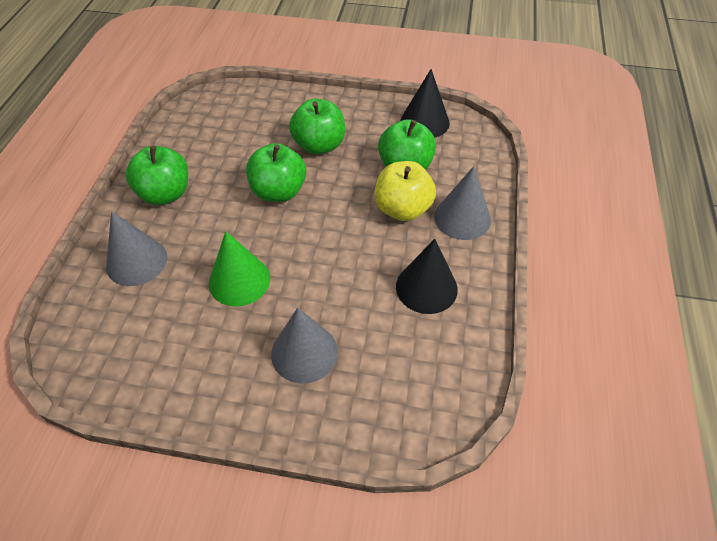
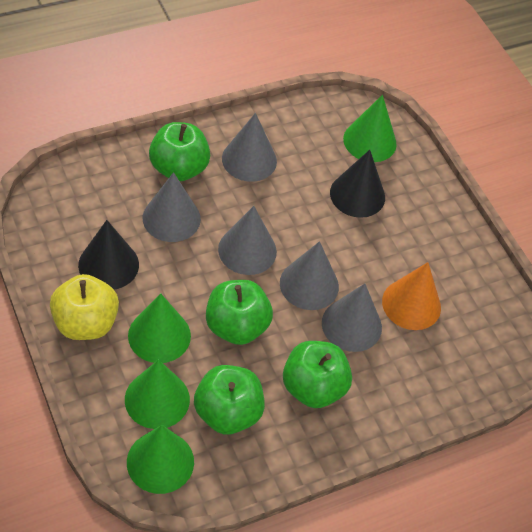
green cone: [209,231,270,306] = 1 -> [125,359,190,429] [127,425,194,494] [128,293,191,363] [343,95,397,162] = 4
grey cone: [106,211,167,286] [271,308,338,384] [434,166,491,240] = 3 -> [143,172,201,242] [218,206,277,275] [222,113,277,182] [280,241,339,310] [322,283,382,352] = 5
orange cone: none = 0 -> [382,262,441,330] = 1

